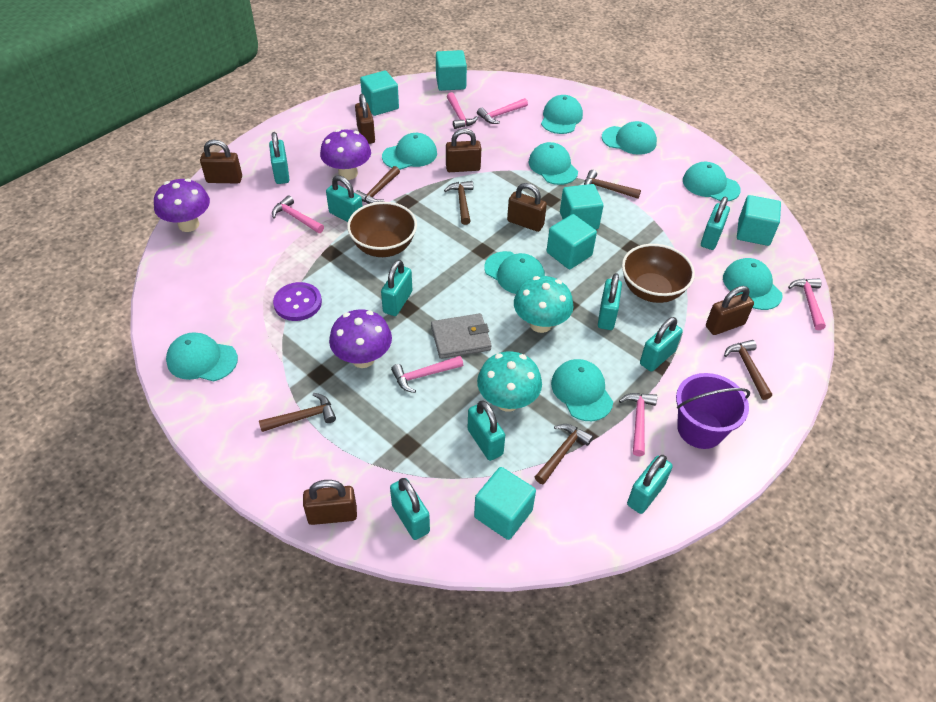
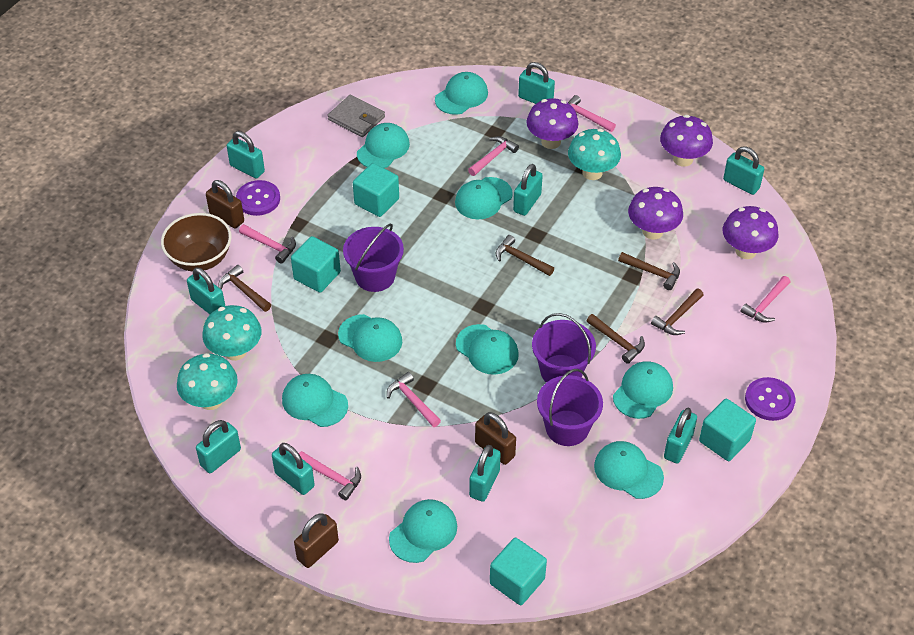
brown bowl: [347,202,417,257] [622,244,695,303] = 2 -> [161,213,231,271] = 1
brown hammer: [259,393,336,432] [355,166,400,204] [444,181,473,225] [535,424,593,484] [584,170,641,199] [724,340,772,400] = 6 -> [218,265,271,312] [496,235,554,276] [587,314,645,364] [618,252,680,290] [651,289,704,335] = 5
brown padlock: [200,140,242,183] [303,480,357,525] [355,94,375,144] [446,129,481,172] [507,183,547,232] [706,286,754,335] = 6 -> [206,180,244,228] [294,513,339,568] [475,412,516,465] = 3
purple bucket: [676,373,750,449] = 1 -> [343,223,404,292] [532,313,596,382] [537,369,603,446] = 3
purple button: [273,282,322,321] = 1 -> [236,180,280,216] [745,377,795,421] = 2
purple mushroom: [154,179,210,232] [320,129,371,180] [329,309,392,368] = 3 -> [526,98,579,149] [628,187,683,239] [660,115,713,167] [723,206,779,259] = 4
turquoise cube: [360,71,399,116] [436,50,467,91] [474,467,536,540] [547,214,597,269] [560,184,603,229] [737,195,781,246] = 6 -> [291,236,341,293] [353,163,399,217] [490,538,547,605] [699,399,756,461] = 4
turquoise mushroom: [477,351,542,412] [514,276,574,333] = 2 -> [177,353,238,410] [202,305,261,361] [568,129,621,180] = 3

